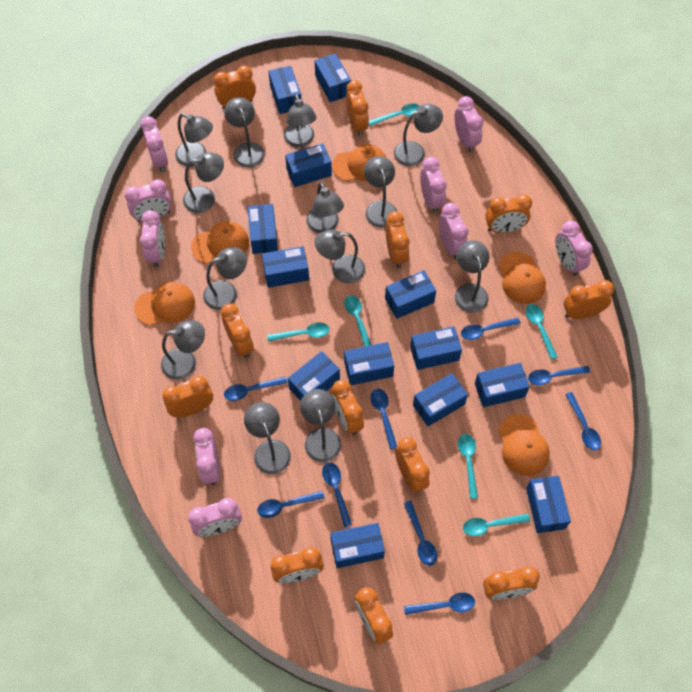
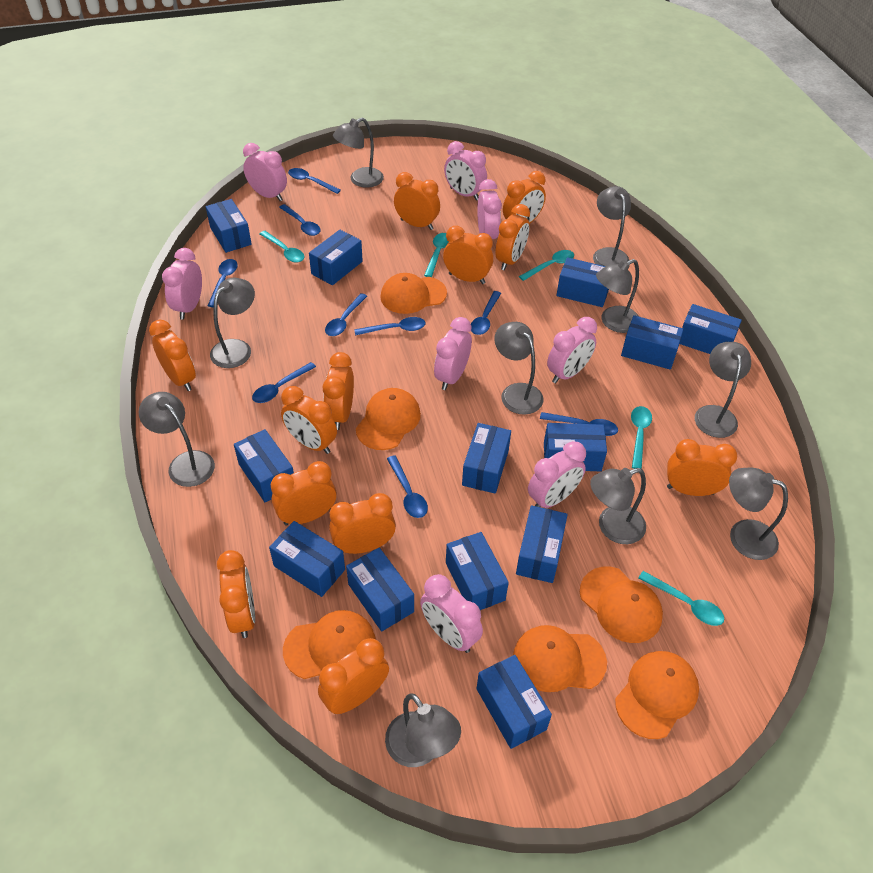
grey lamp: [161,320,205,380] [175,113,213,167] [183,152,224,213] [203,247,247,310] [224,97,265,168] [244,402,291,474] [284,94,317,147] [300,389,341,462] [306,182,344,233] [315,230,365,283] [364,156,398,228] [394,104,443,166] [455,240,490,313] = 13 -> [139,392,215,487] [210,278,255,368] [333,118,384,188] [385,693,461,767] [494,322,543,415] [590,468,646,544] [593,186,631,266] [596,259,639,333] [695,342,751,438] [729,468,788,560] = 10
orange cap: [135,282,195,326] [191,221,249,264] [332,144,386,181] [498,252,546,304] [498,414,550,476] = 5 -> [283,610,376,679] [356,388,421,450] [380,273,447,314] [513,625,607,692] [580,567,663,643] [615,651,699,739] = 6
pink clock: [125,179,172,222] [140,116,168,172] [140,210,165,268] [188,498,242,537] [194,428,220,485] [420,157,447,213] [439,203,468,259] [454,96,483,152] [555,220,593,276] = 9 -> [162,248,202,320] [243,143,287,201] [420,574,483,653] [434,317,472,390] [444,141,487,201] [477,179,502,239] [528,441,586,508] [547,317,597,383] = 8
turquoise spoon: [267,322,329,341] [344,295,371,347] [369,104,420,126] [458,434,478,499] [463,514,530,536] [526,304,558,360] = 6 -> [260,231,305,262] [424,233,448,277] [519,250,574,281] [631,406,652,469] [639,571,724,626] = 5

